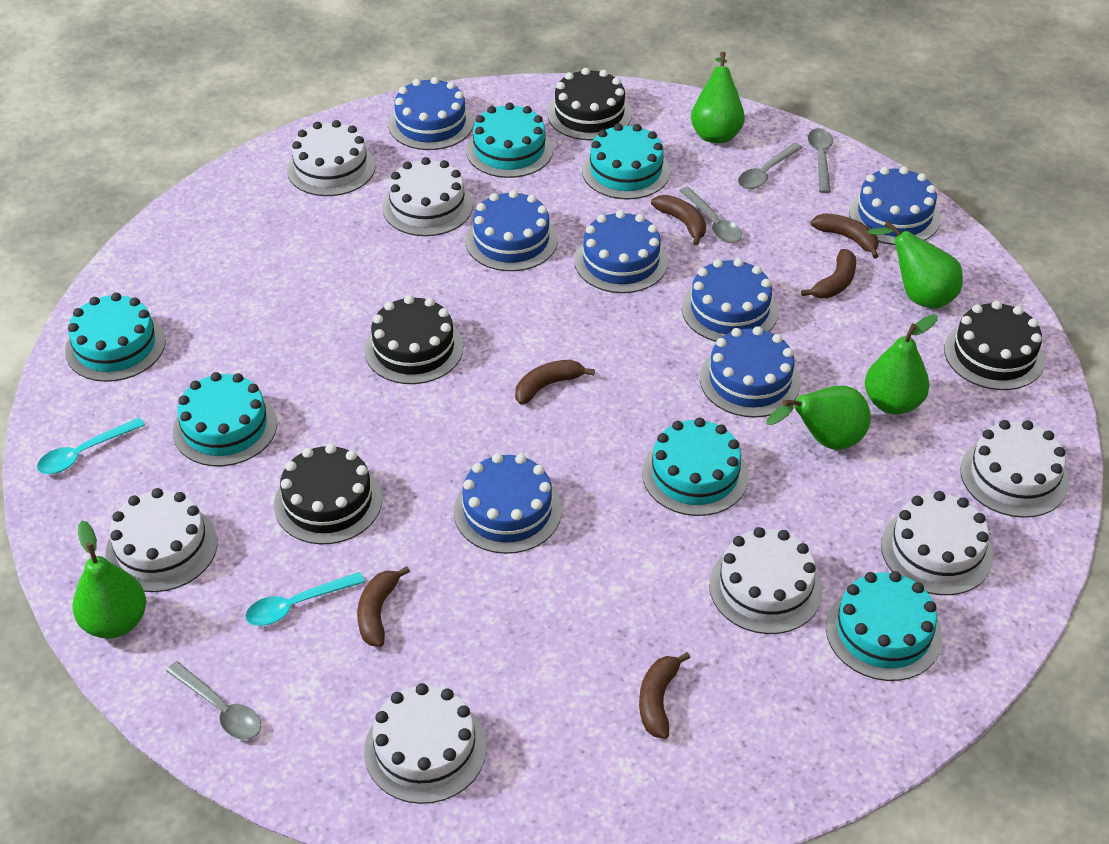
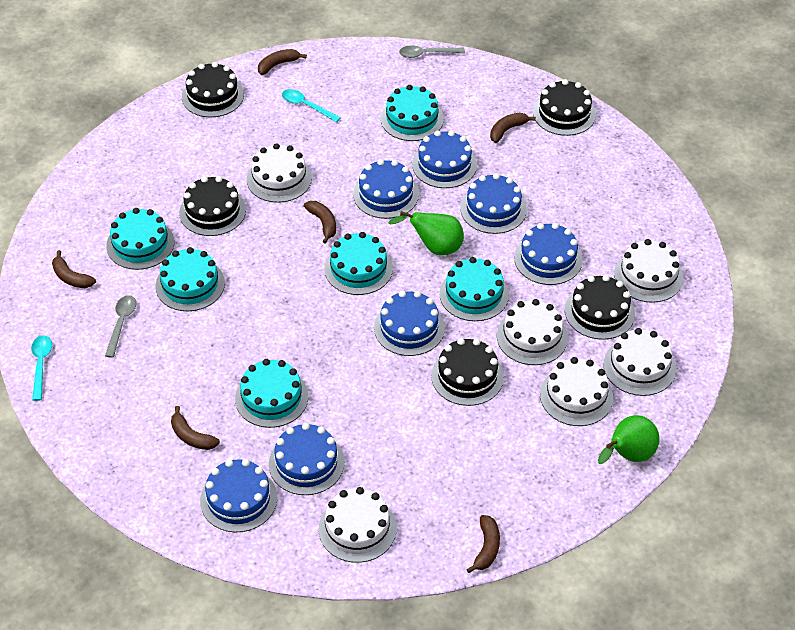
black cake: [274,444,382,544] [364,295,463,384] [547,68,632,140] [944,301,1045,390] = 4 -> [179,176,246,236] [182,62,244,117] [431,338,504,406] [533,79,596,136] [565,275,635,340] = 5
green pear: [72,521,146,639] [691,52,745,143] [766,385,871,450] [865,314,938,415] [867,221,963,309] = 5 -> [388,211,464,255] [598,415,660,464] = 2
grey spoon: [166,661,261,740] [679,187,742,243] [738,143,803,189] [808,128,833,193] = 4 -> [105,295,136,358] [399,45,465,58] = 2
white cake: [106,488,218,592] [287,120,375,196] [364,683,487,804] [382,157,473,236] [709,527,822,634] [881,491,993,595] [960,420,1069,518] = 7 -> [247,143,312,203] [319,487,396,563] [497,299,568,365] [540,357,613,426] [604,328,676,396] [614,239,683,303] = 6

